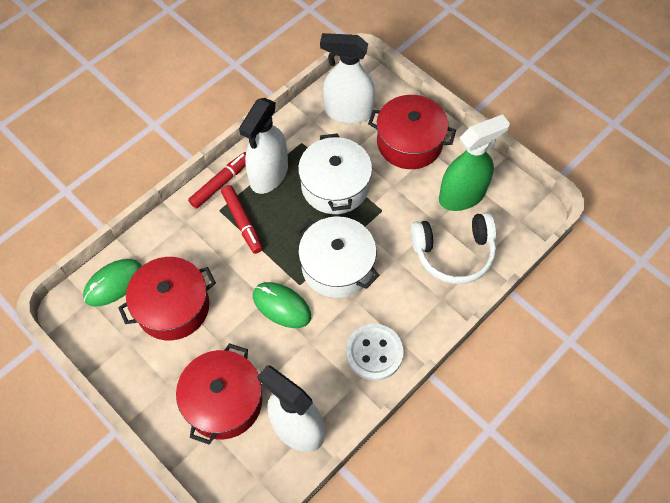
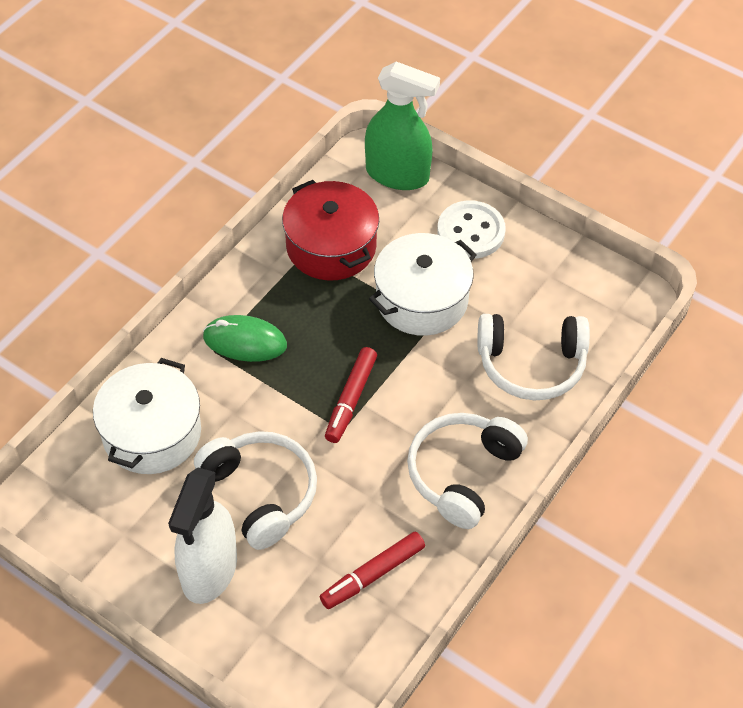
green mouse: [83,259,142,307] [253,282,311,328] = 2 -> [203,315,287,362] = 1
red pot: [118,257,216,340] [176,343,262,444] [368,95,456,169] = 3 -> [282,180,379,280] = 1
white headphones: [410,213,496,284] = 1 -> [194,431,317,550] [407,413,528,529] [477,314,590,400] = 3
white spray bottle: [239,98,288,194] [257,365,325,452] [320,33,375,124] = 3 -> [168,468,237,604] = 1

